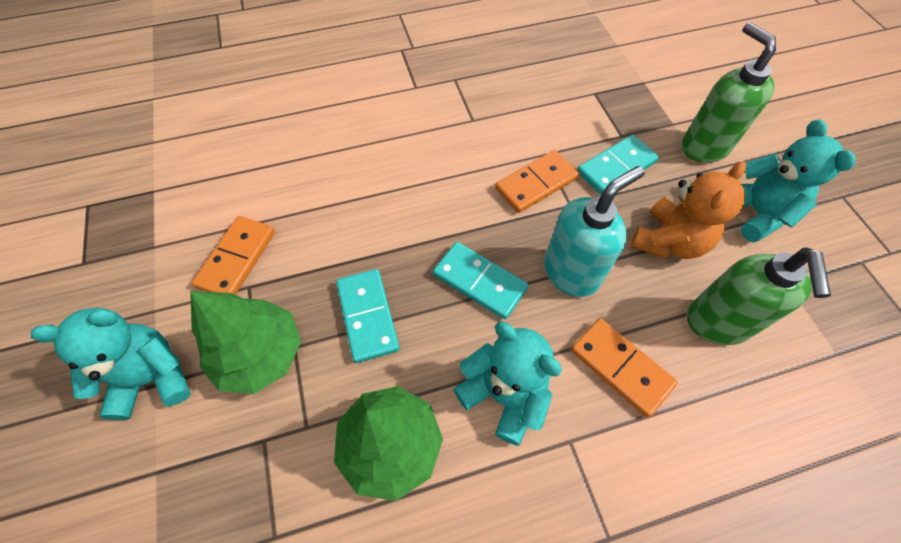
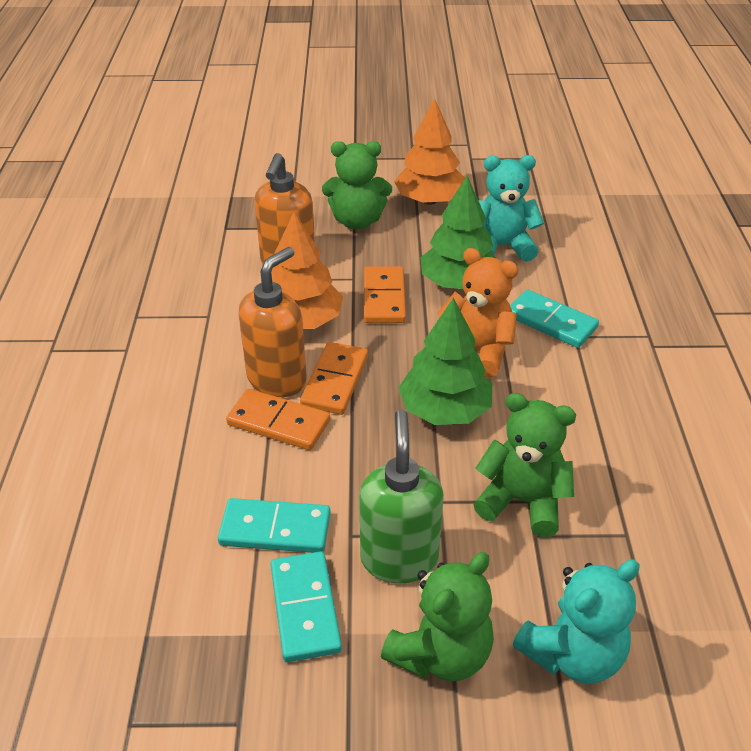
green soap dispenser: [682,22,776,163] [687,247,831,345] = 2 -> [359,409,444,584] = 1
green teddy bear: none = 0 -> [322,141,392,229] [381,552,494,681] [473,393,576,537] = 3
orange soap dispenser: none = 0 -> [239,247,307,397] [254,153,315,264] = 2
orange tree: none = 0 -> [271,212,343,329] [394,98,465,205] = 2
turquoise soap dispenser: [544,166,645,297] = 1 -> none = 0
turquoise teddy bear: [31,308,191,420] [453,322,562,446] [740,119,856,243] = 3 -> [478,155,544,262] [513,560,640,684] = 2

